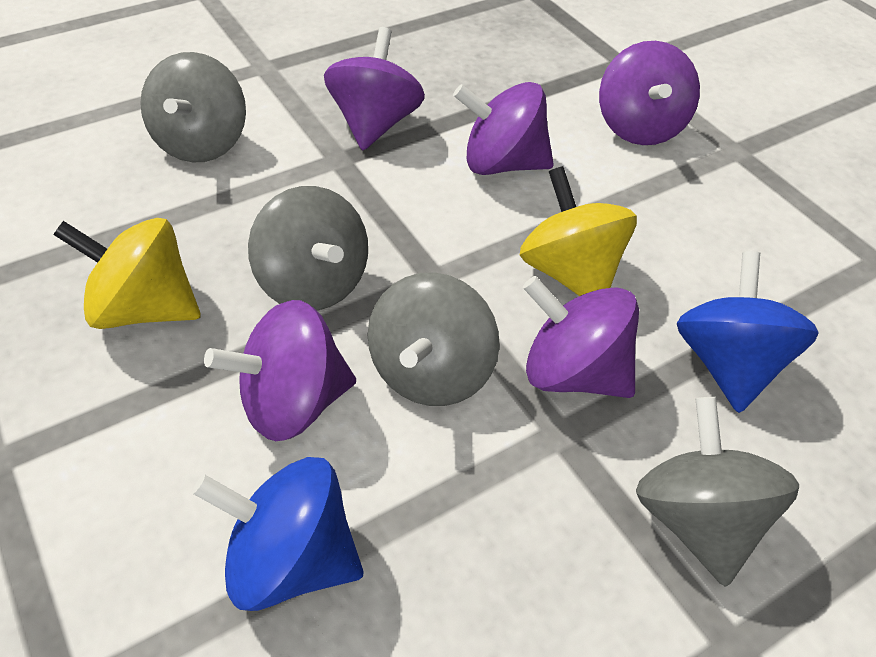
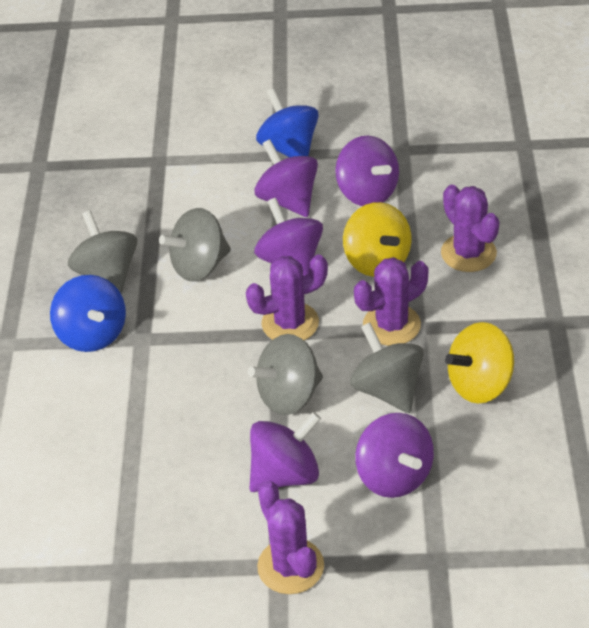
purple cactus: none = 0 -> [246,255,328,340] [257,480,324,594] [354,257,428,346] [441,185,499,272] = 4

